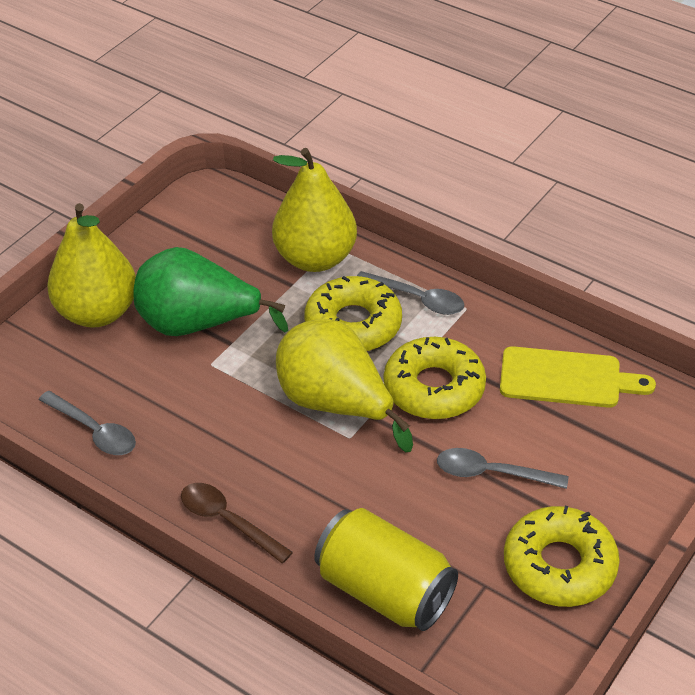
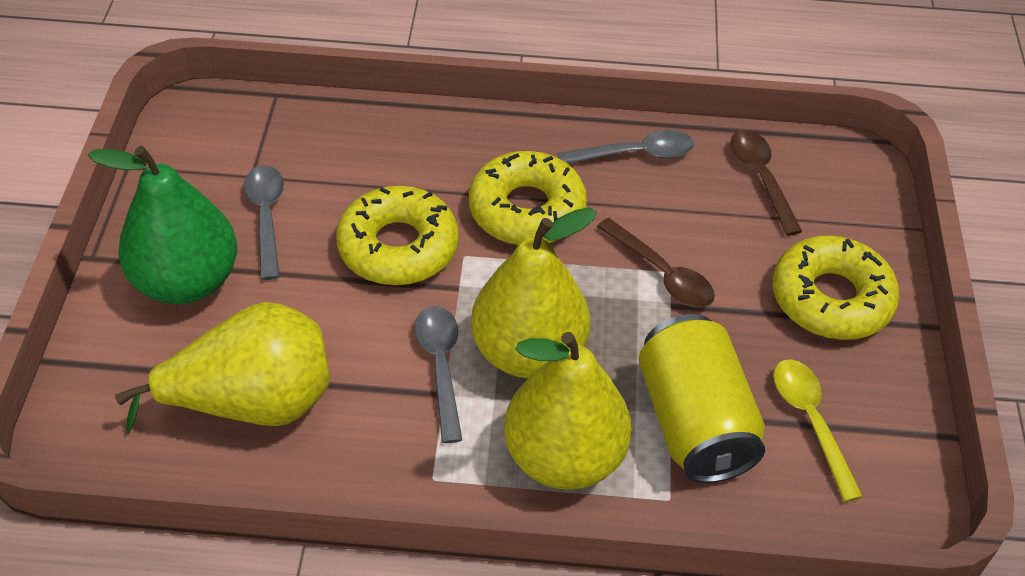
brown spoon: [181,483,293,563] = 1 -> [597,218,715,308] [731,130,802,236] = 2
yellow cutting board: [500,346,656,408] = 1 -> none = 0
yellow spoon: none = 0 -> [773,359,863,502] = 1

